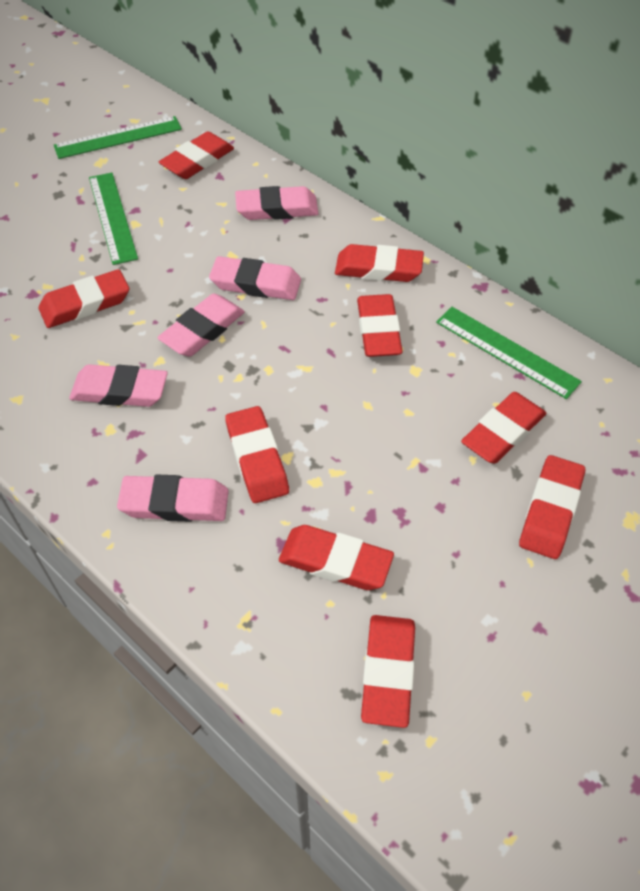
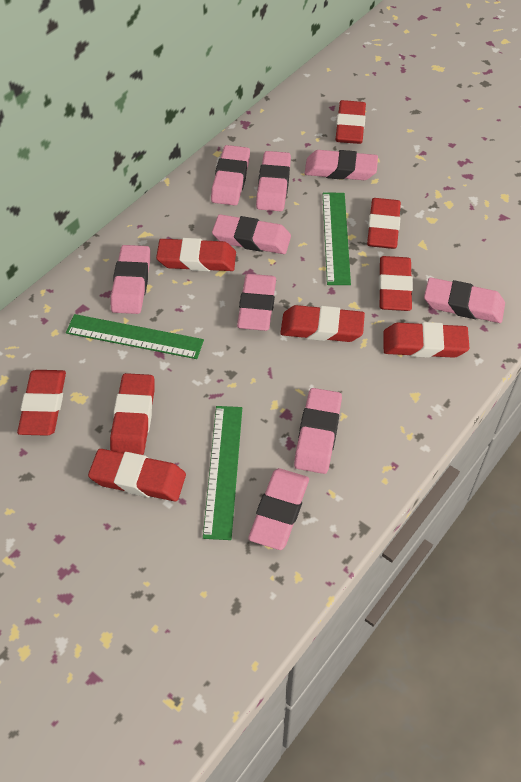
pink eraser: [69,364,168,407] [117,474,229,522] [157,294,245,357] [209,256,301,300] [235,186,319,220] = 5 -> [111,245,150,314] [211,145,250,205] [212,214,291,254] [237,274,276,331] [248,468,309,550] [256,151,291,211] [294,388,342,474] [304,150,378,180] [424,277,505,323] = 9

